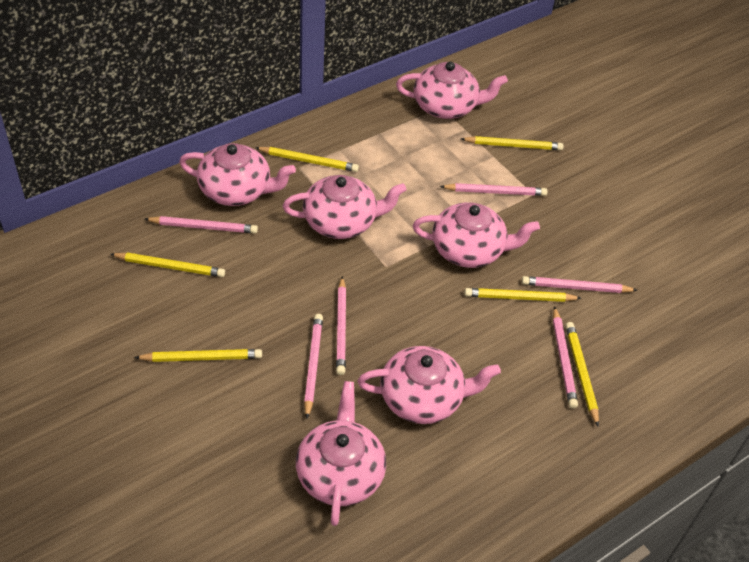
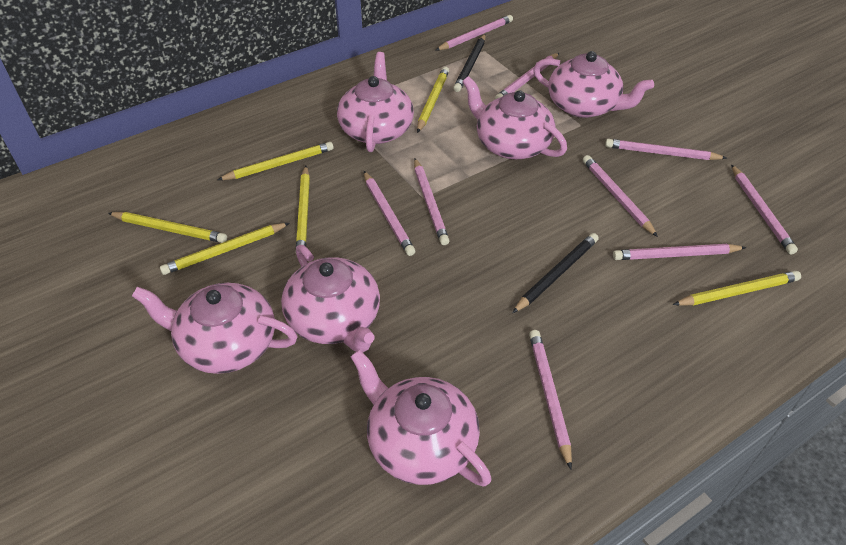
black pencil: none = 0 -> [453,34,486,92] [512,233,599,313] = 2
pink pencil: [145,216,258,233] [304,314,323,418] [336,276,346,375] [440,183,547,196] [522,276,637,293] [553,306,578,408] = 6 -> [364,171,415,256] [414,158,450,245] [436,15,513,50] [495,53,559,99] [529,330,572,470] [583,155,658,237] [605,139,727,160] [613,244,747,260] [731,164,798,254] = 9

